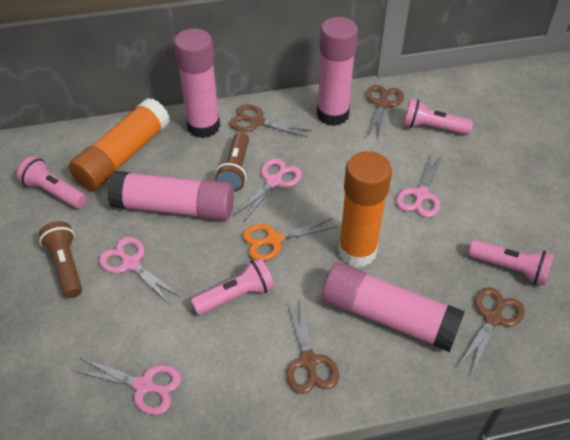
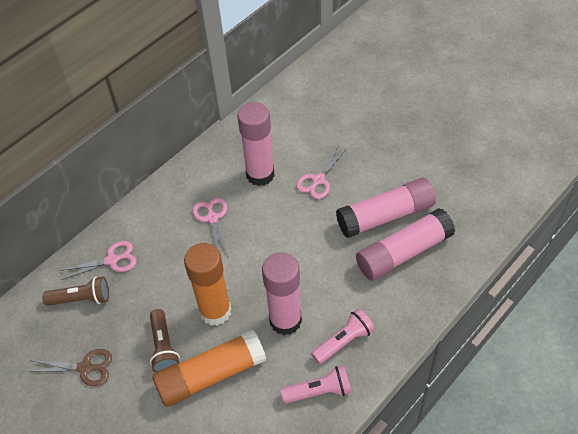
brown scissors: [230,104,312,137] [286,301,339,394] [366,85,404,139] [458,287,525,375] = 4 -> [28,349,112,386] = 1
orange scissors: [243,218,337,261] = 1 -> none = 0
pink flashlight: [17,156,87,208] [191,258,274,315] [403,99,473,135] [469,240,554,286] = 4 -> [280,365,351,403] [311,309,375,364] = 2
pink scissors: [72,357,181,415] [99,237,181,304] [233,158,302,223] [396,153,443,217] = 4 -> [59,241,137,280] [192,197,229,258] [296,145,347,199] = 3

